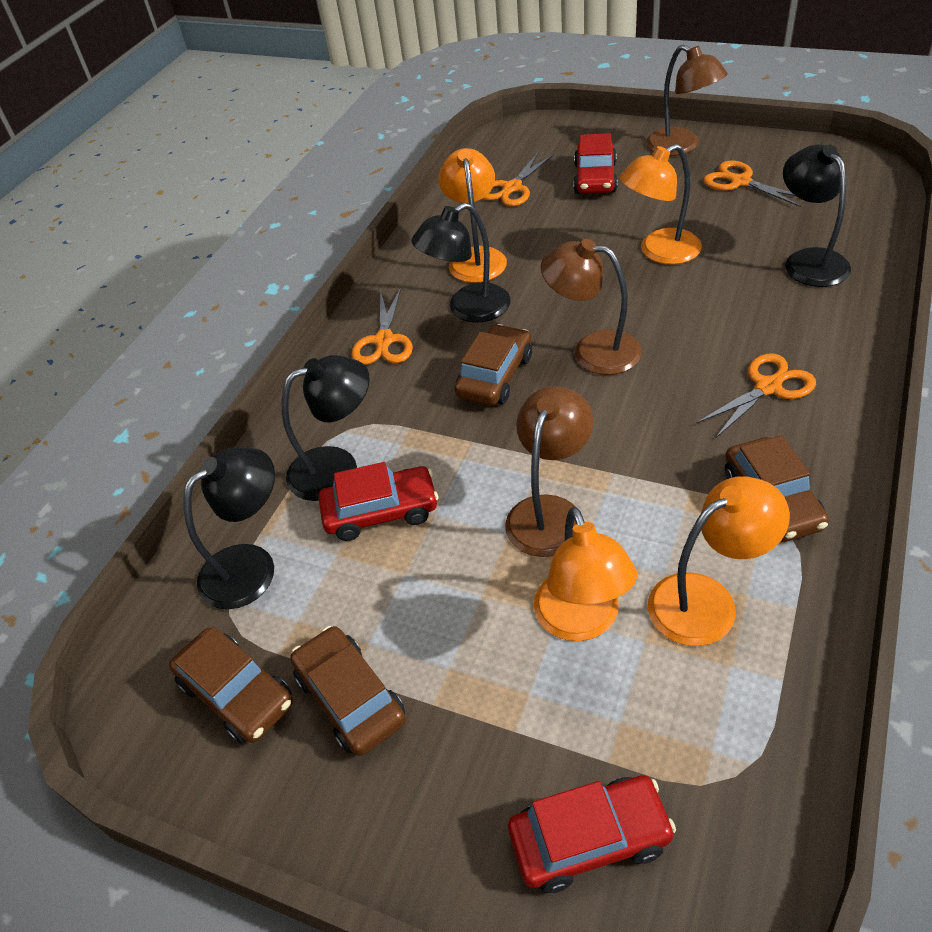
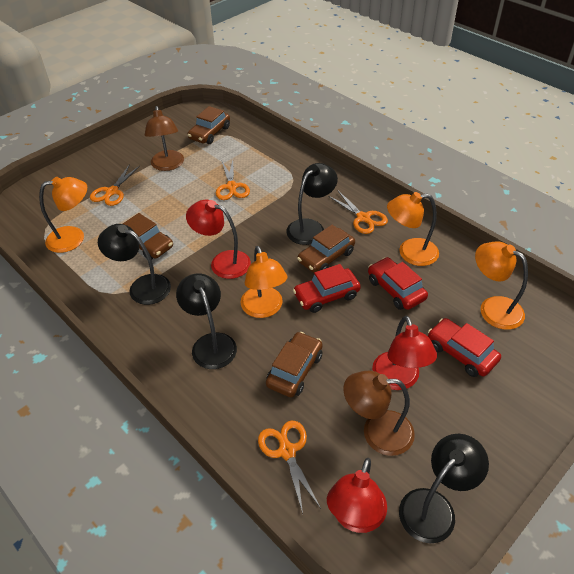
brown lamp: [505,386,593,557] [541,239,642,375] [646,44,728,156] = 3 -> [145,106,184,171] [343,371,415,456] = 2
red lamp: none = 0 -> [186,200,251,279] [327,458,387,533] [372,316,437,390] = 3

